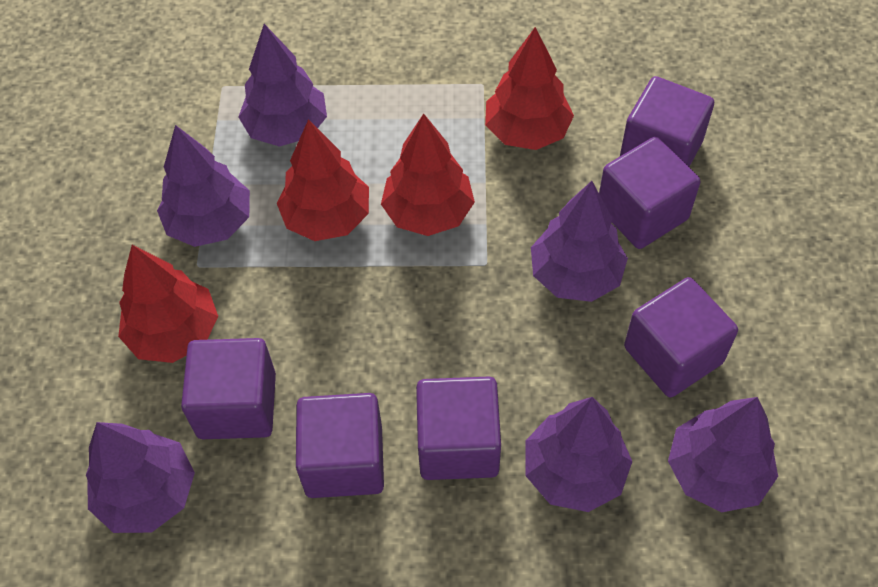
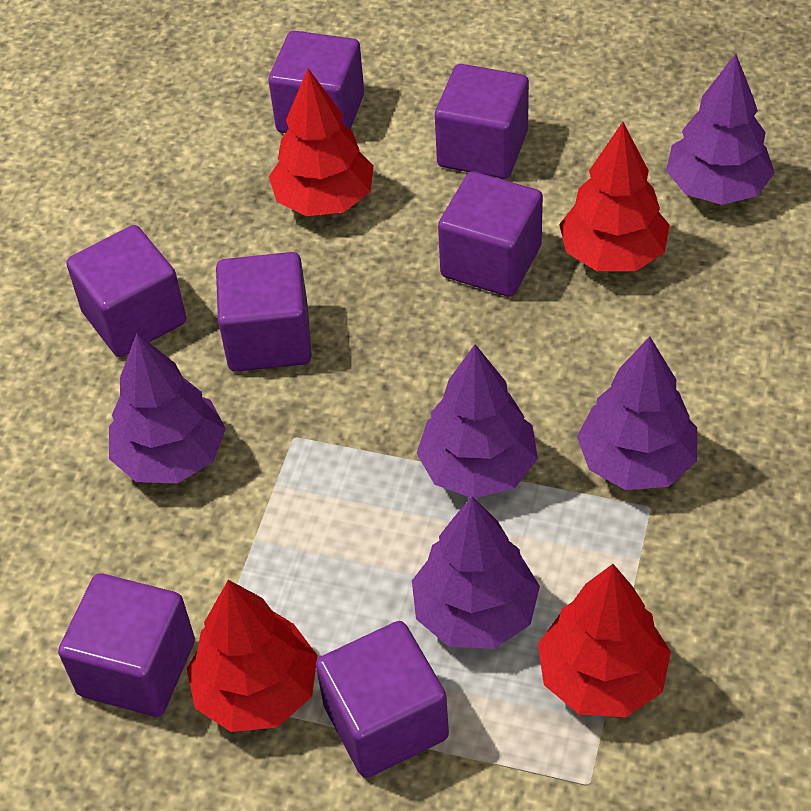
purple cube: [181,338,276,439] [296,393,384,498] [416,377,501,480] [599,137,700,249] [620,76,714,167] [624,277,738,398] = 6 -> [58,573,195,717] [66,225,186,357] [216,252,312,372] [269,31,364,133] [316,621,449,778] [435,64,529,179] [438,171,543,297] = 7
purple tree: [86,422,195,533] [157,125,250,247] [238,24,327,147] [525,397,632,512] [531,181,628,302] [668,397,778,512] = 6 -> [109,333,226,483] [412,496,540,649] [417,344,538,498] [577,336,697,490] [666,54,775,205] = 5

